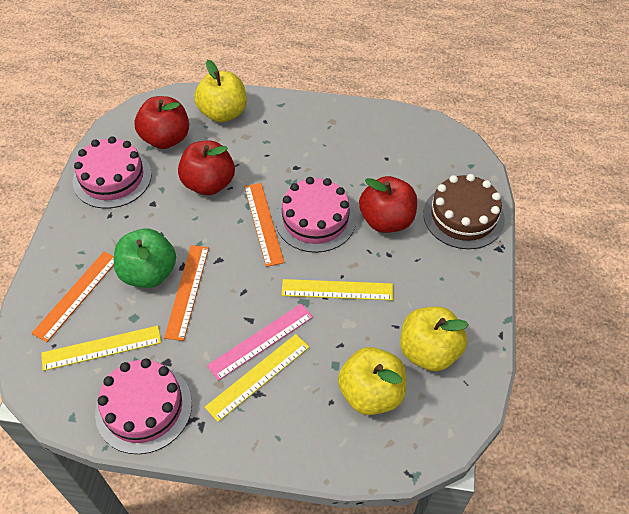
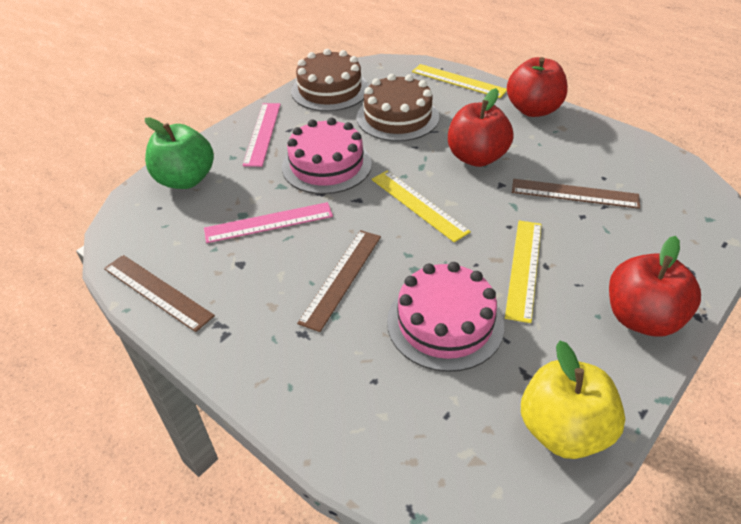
brown cake: [423,174,505,249] = 1 -> [291,49,369,111] [357,74,439,142] = 2
brown ruler: none = 0 -> [104,255,215,332] [297,230,381,332] [512,179,640,209] = 3
orange ruler: [31,252,114,342] [164,245,209,341] [244,183,284,267] = 3 -> none = 0
pink cake: [73,136,152,209] [95,358,192,454] [275,177,356,253] = 3 -> [282,118,372,194] [387,262,504,372] = 2
pink ruler: [207,304,313,381] = 1 -> [204,202,333,243] [243,103,281,167] = 2
yellow apple: [194,60,247,122] [338,347,406,415] [400,307,469,371] = 3 -> [521,341,625,459] = 1

